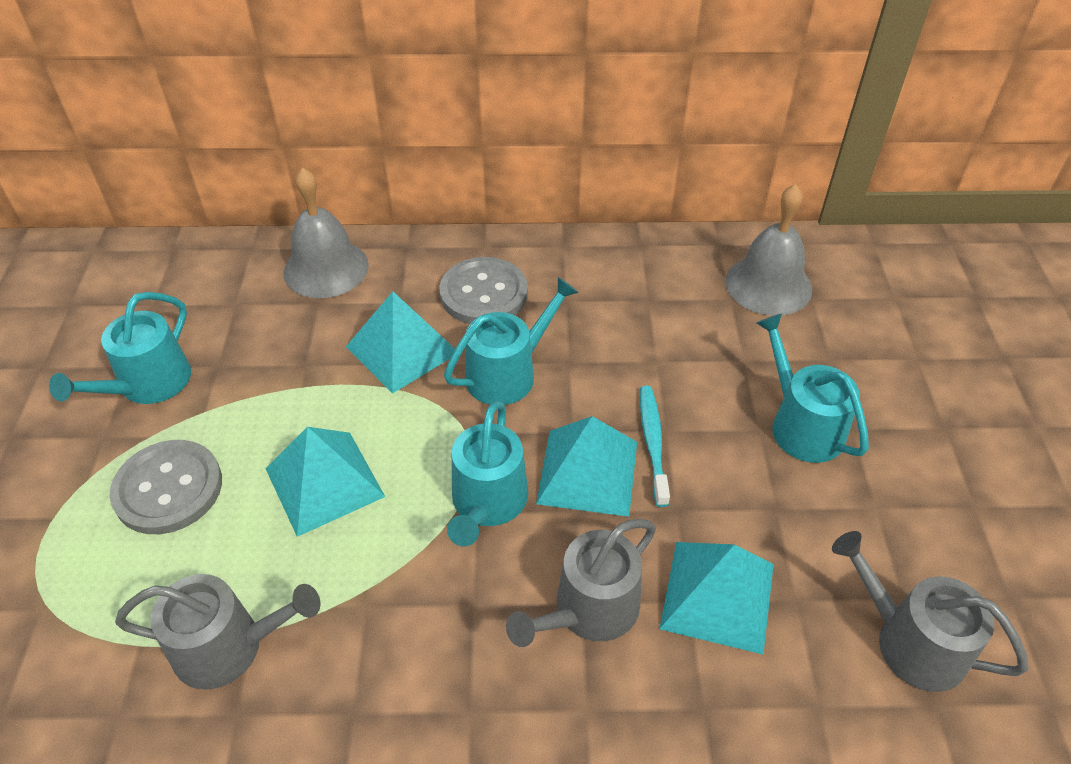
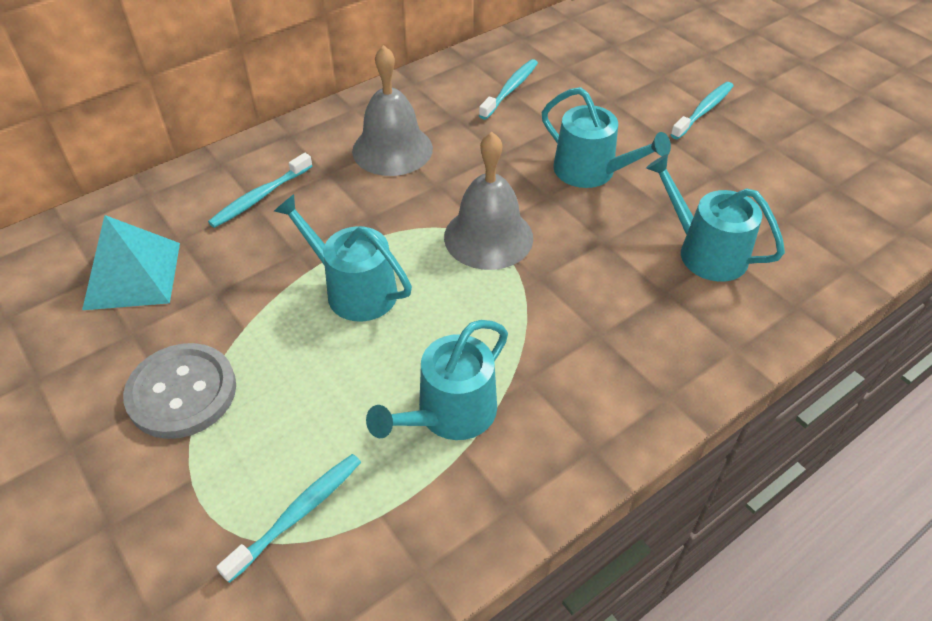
grey button: [109,440,222,534] [439,257,528,324] = 2 -> [123,343,236,439] = 1
grey watering can: [115,574,321,690] [506,519,656,647] [832,531,1029,692] = 3 -> none = 0
turquoise pyramid: [265,427,385,537] [346,292,455,394] [536,416,637,517] [660,542,774,655] = 4 -> [82,215,180,310] = 1
turquoise toothbrush: [640,386,670,507] = 1 -> [208,153,312,228] [216,454,361,583] [479,59,538,120] [670,82,733,139] = 4

